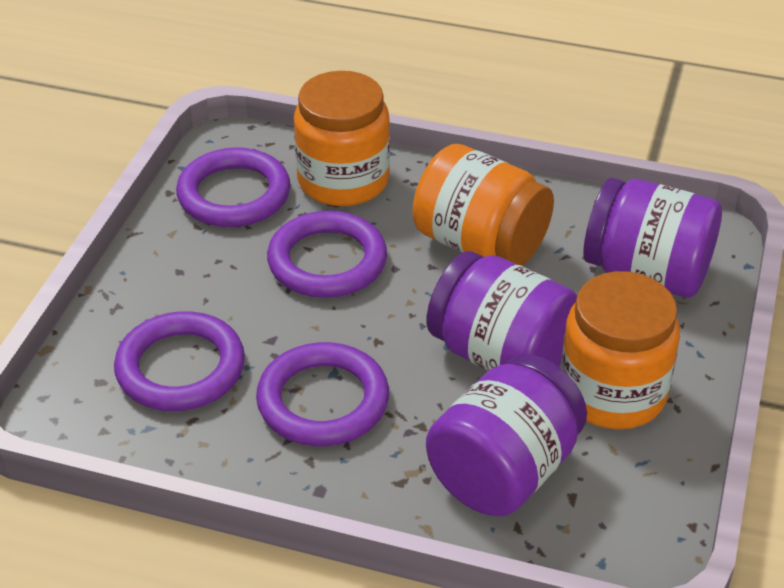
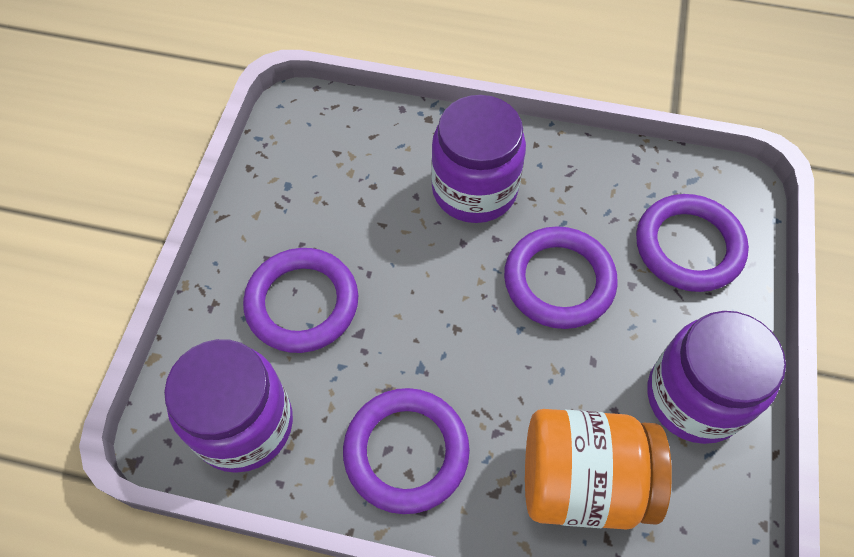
orange jar: [294,71,390,206] [413,144,554,266] [561,271,680,429] = 3 -> [525,409,672,529] = 1

